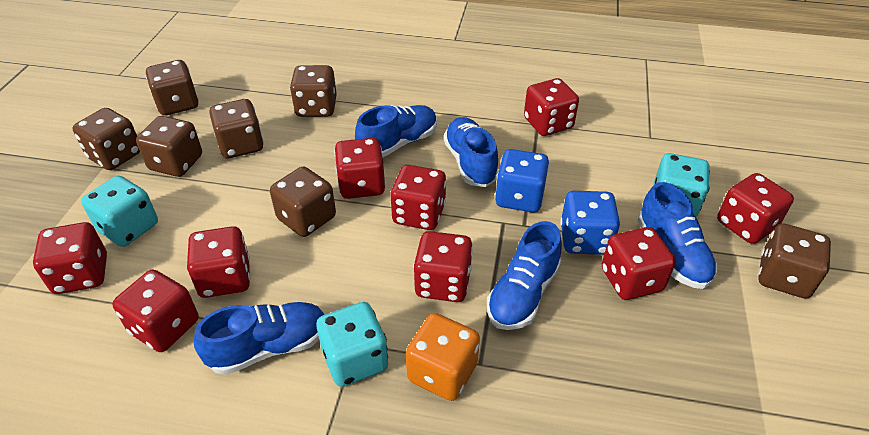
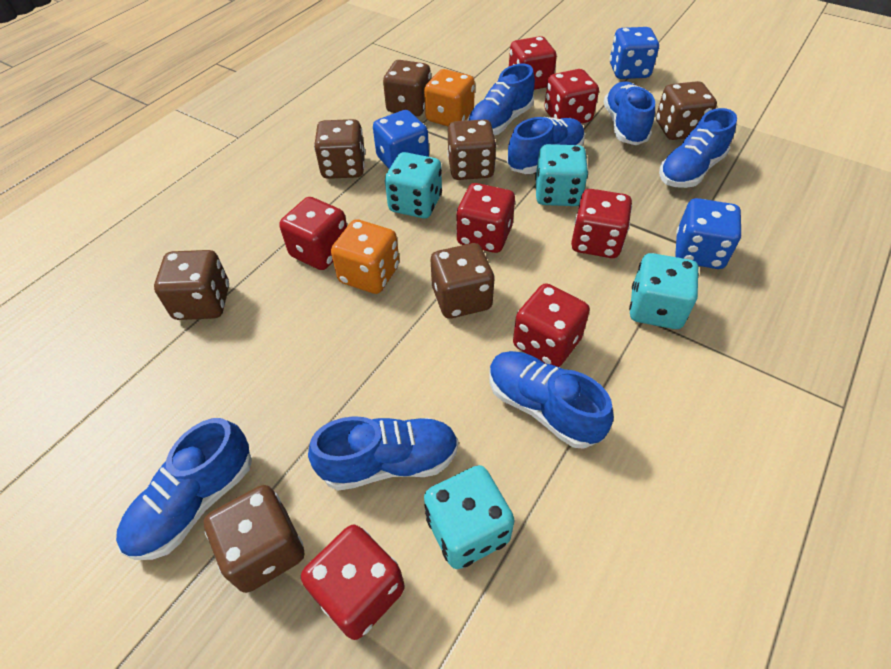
blue dice: [495,149,549,213] [560,191,620,255] = 2 -> [373,110,429,169] [610,27,659,79] [675,198,742,269] = 3
blue shoe: [194,302,325,375] [355,105,437,158] [444,117,499,187] [487,221,562,330] [638,182,717,289] = 5 -> [116,418,252,560] [308,416,458,491] [467,64,535,135] [489,351,614,449] [507,117,585,174] [604,81,655,145] [659,108,737,188] = 7
orange dice: [406,313,480,401] = 1 -> [331,219,399,294] [424,69,475,127] = 2
red dice: [33,222,107,294] [112,270,198,352] [187,226,250,298] [334,138,386,199] [390,165,446,230] [413,231,473,302] [524,78,579,136] [602,227,676,300] [717,173,794,244] = 9 -> [279,197,347,270] [301,524,405,640] [456,183,515,253] [509,36,557,90] [513,283,590,367] [544,69,599,124] [571,189,632,258] = 7
turquoise dice: [81,176,158,247] [317,302,388,387] [653,153,710,217] = 3 -> [385,152,442,218] [424,465,515,569] [535,144,588,206] [629,253,699,329] = 4

